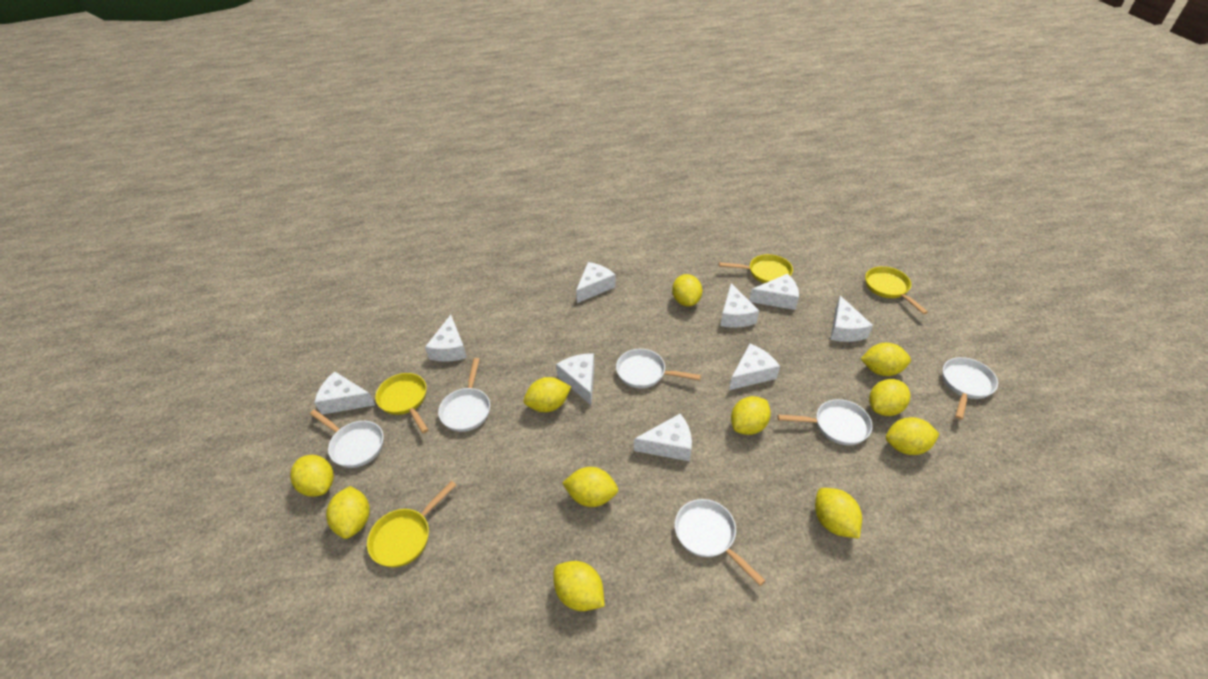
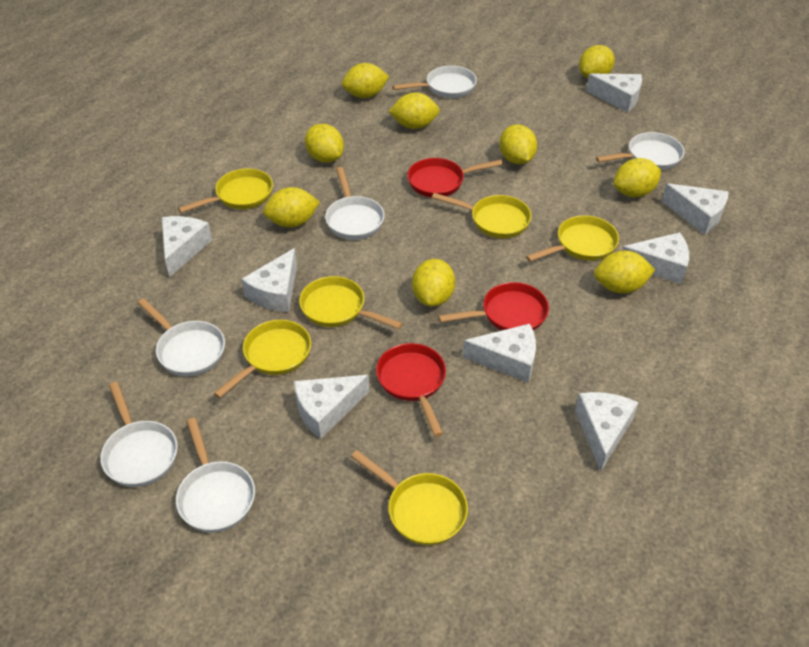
red pan: none = 0 -> [376,343,446,437] [407,158,503,198] [438,282,549,330] = 3
white cheese: [314,371,375,415] [425,315,467,362] [556,353,594,405] [576,262,616,303] [634,414,692,461] [720,283,759,328] [729,344,780,390] [749,274,799,310] [830,296,873,342] = 9 -> [162,216,212,277] [241,248,297,312] [294,375,369,439] [463,324,536,383] [575,392,639,472] [586,74,642,112] [622,232,689,284] [662,183,729,235] = 8
yellow lemon: [290,455,334,497] [326,486,370,539] [523,377,571,412] [553,561,605,611] [562,467,618,507] [672,274,702,306] [731,396,771,435] [815,488,862,538] [861,343,911,376] [869,379,911,416] [886,417,939,455] = 11 -> [263,187,320,228] [305,124,344,163] [342,63,389,98] [388,92,440,129] [412,259,455,307] [499,124,537,164] [579,45,615,79] [594,251,655,294] [613,158,662,197] = 9
yellow pan: [367,481,456,568] [375,373,429,433] [719,254,793,283] [865,266,928,314] = 4 -> [178,168,273,213] [214,320,311,398] [299,276,403,329] [351,450,468,546] [432,193,531,238] [526,215,619,262] = 6

